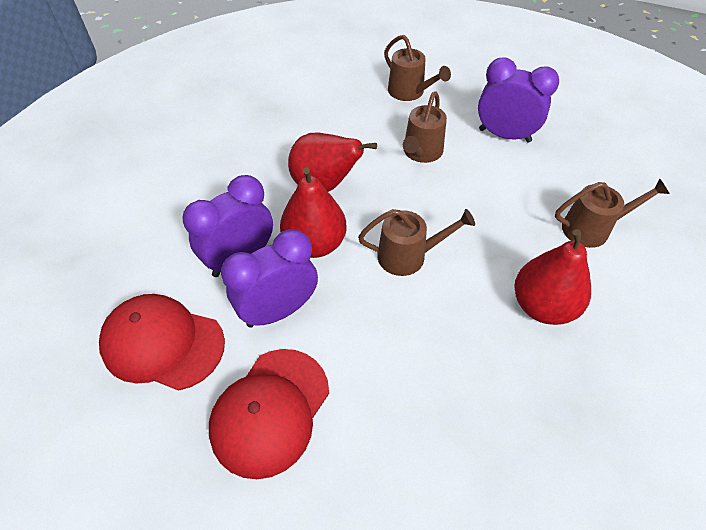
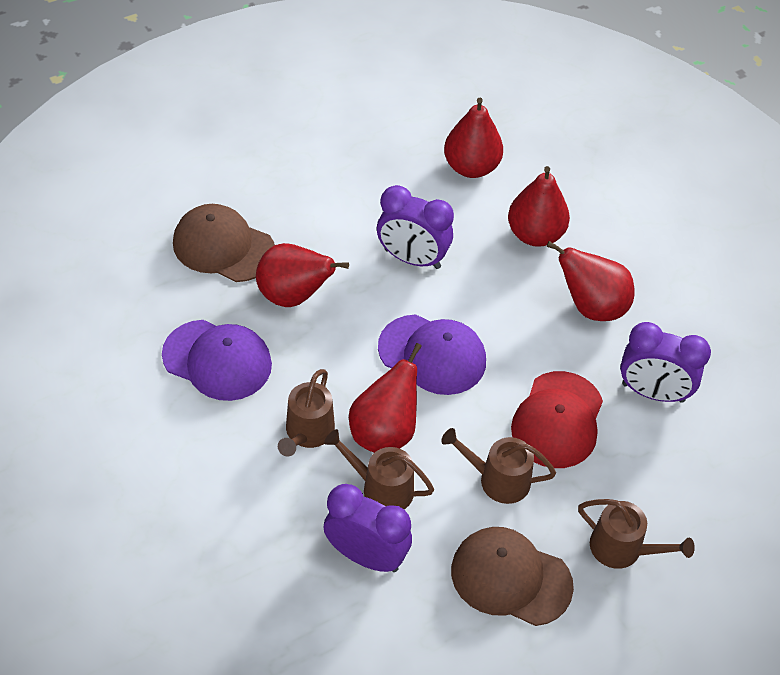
brown cap: none = 0 -> [173,204,275,282] [451,527,574,626] = 2
purple cap: none = 0 -> [162,320,272,401] [378,314,486,395] = 2
red cap: [99,294,225,391] [209,349,329,479] = 2 -> [511,371,603,468] = 1
red pear: [280,167,347,258] [288,133,377,192] [514,229,591,325] = 3 -> [256,243,349,307] [349,343,422,453] [444,98,503,178] [508,166,570,247] [547,241,634,321] = 5

